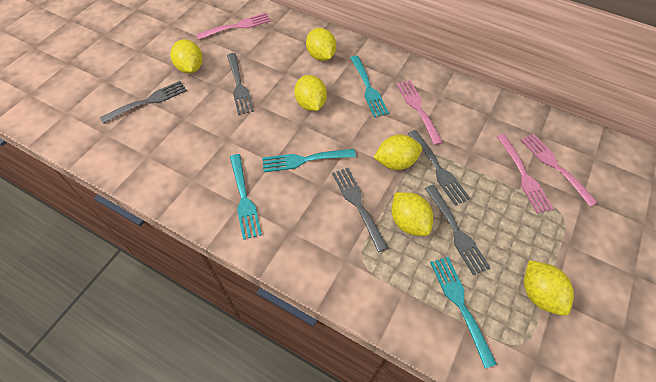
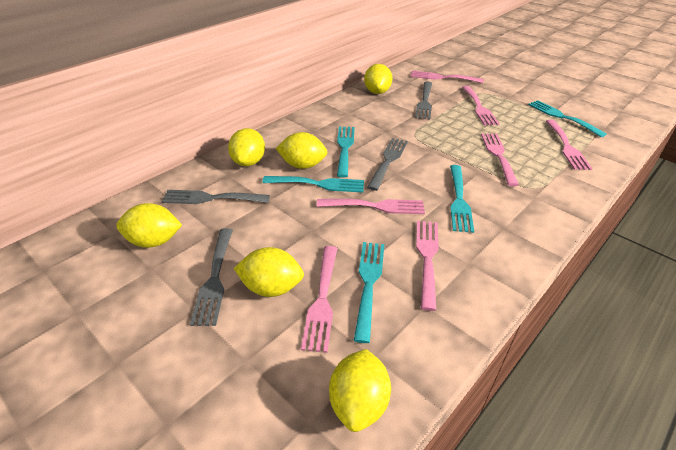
grey fork: [100,81,187,124] [227,53,254,115] [332,168,388,252] [408,130,470,206] [425,185,490,275] = 5 -> [161,190,270,204] [190,228,233,326] [367,138,408,191] [415,82,432,120] = 4
pink fork: [196,13,271,40] [397,80,443,145] [496,134,554,214] [521,134,598,207] = 4 -> [301,246,337,353] [317,199,425,214] [410,70,484,83] [416,221,439,311] [462,86,500,126] [481,133,519,186] [546,120,592,170] = 7
turquoise fork: [230,154,262,240] [262,149,356,172] [350,56,389,117] [430,257,497,369] = 4 -> [262,176,364,193] [337,126,355,178] [354,242,385,343] [450,165,474,233] [528,100,607,137] = 5

